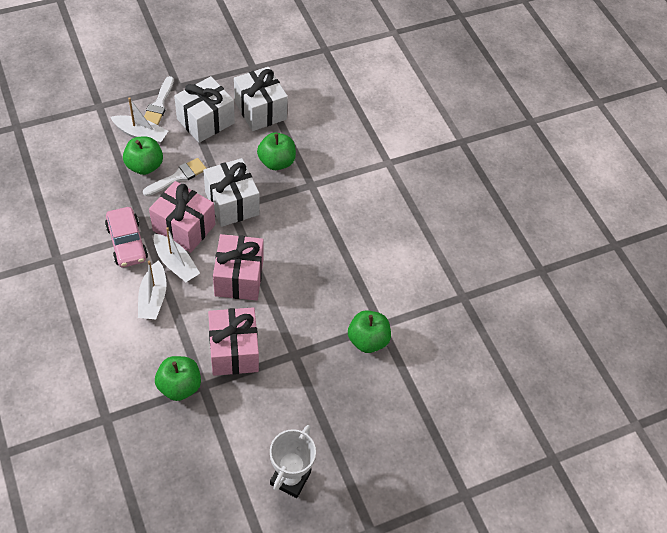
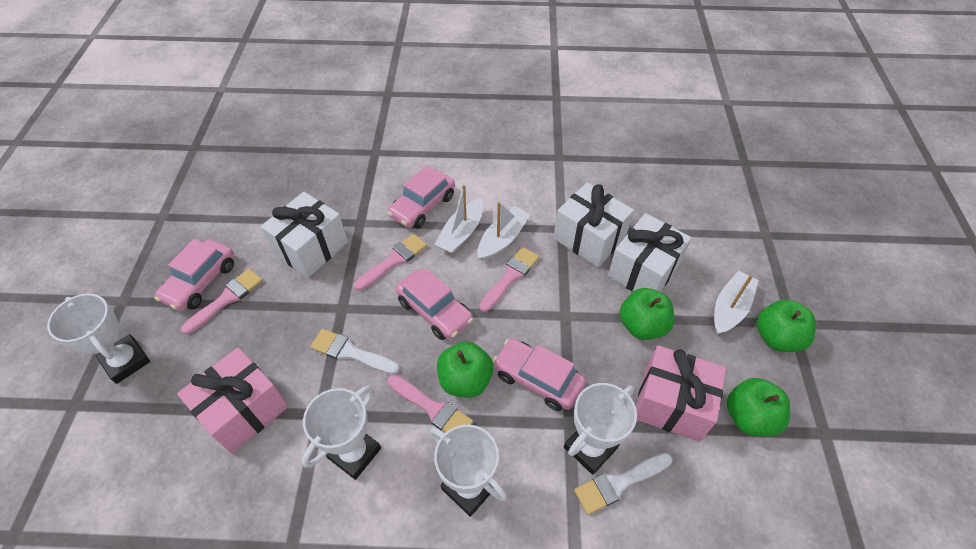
pink brush: none = 0 -> [181,268,263,334] [354,234,427,291] [388,375,473,433] [479,247,539,312] = 4
pink car: [105,207,148,267] = 1 -> [154,239,234,311] [387,166,455,229] [396,268,474,340] [493,338,586,411] = 4
pink gift: [149,181,215,253] [208,307,259,376] [213,234,264,301] = 3 -> [177,348,288,454] [636,345,726,442] = 2
white trophy: [270,425,316,498] = 1 -> [47,294,150,384] [302,386,381,480] [430,425,507,517] [564,383,637,475] = 4

